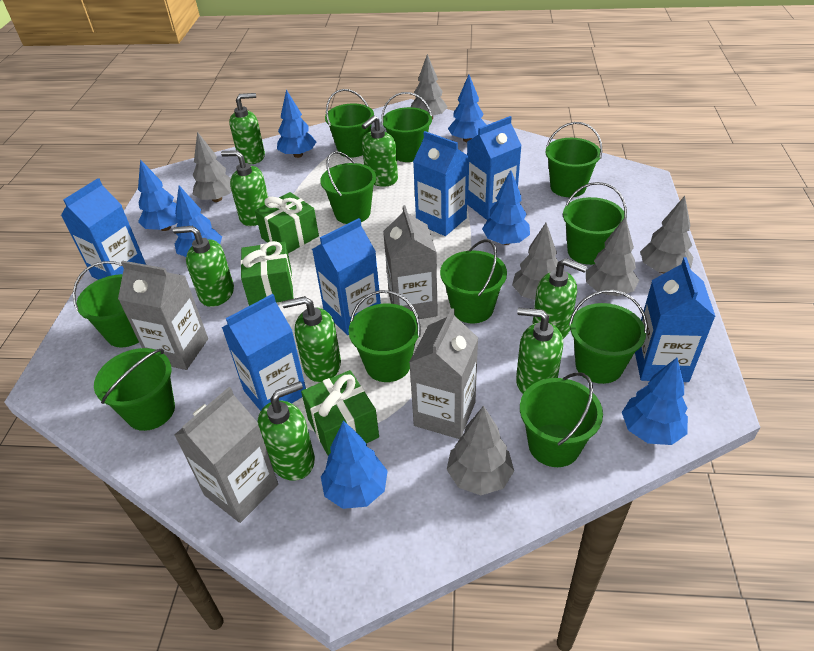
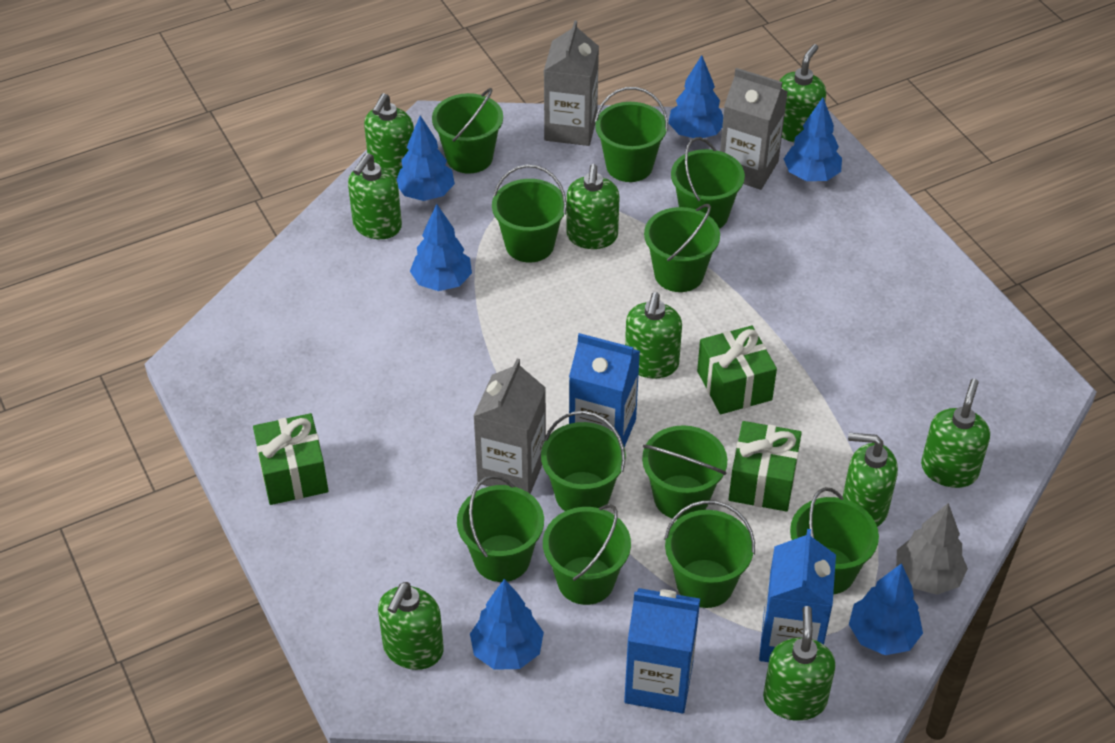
blue carton: [61,178,146,280] [222,294,306,411] [312,218,381,335] [413,131,468,236] [467,116,522,220] [635,257,716,382] = 6 -> [569,333,640,447] [624,588,700,714] [759,529,836,662] = 3
blue tree: [138,159,179,231] [175,185,222,257] [277,90,316,158] [321,420,388,509] [448,75,486,142] [482,170,530,245] [622,358,688,445] = 7 -> [397,115,455,201] [410,204,472,291] [470,579,544,670] [668,55,723,138] [784,98,842,181] [849,563,923,655] = 6
green soap dispenser: [173,226,234,307] [221,150,268,226] [229,93,265,164] [258,381,315,481] [282,296,341,382] [362,115,398,187] [516,308,563,394] [532,258,587,339] = 8 -> [348,153,402,239] [364,93,414,179] [378,582,444,670] [566,164,620,249] [625,292,682,379] [763,606,836,721] [780,44,826,142] [843,433,898,527] [921,379,990,488] = 9
grey carton: [118,261,208,370] [174,387,278,523] [383,205,438,319] [409,308,478,439] = 4 -> [473,359,546,494] [544,20,599,146] [720,68,788,190] = 3
grey tree: [193,132,232,202] [411,54,448,119] [447,406,514,495] [512,223,558,300] [586,217,639,296] [640,196,693,273] = 6 -> [896,503,968,595] = 1

